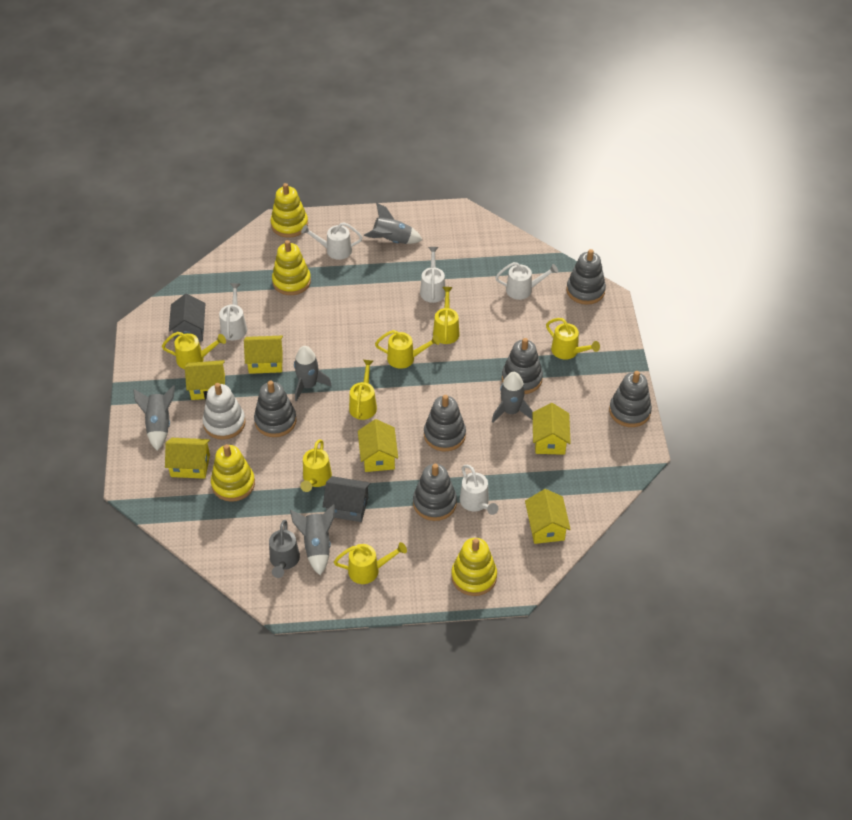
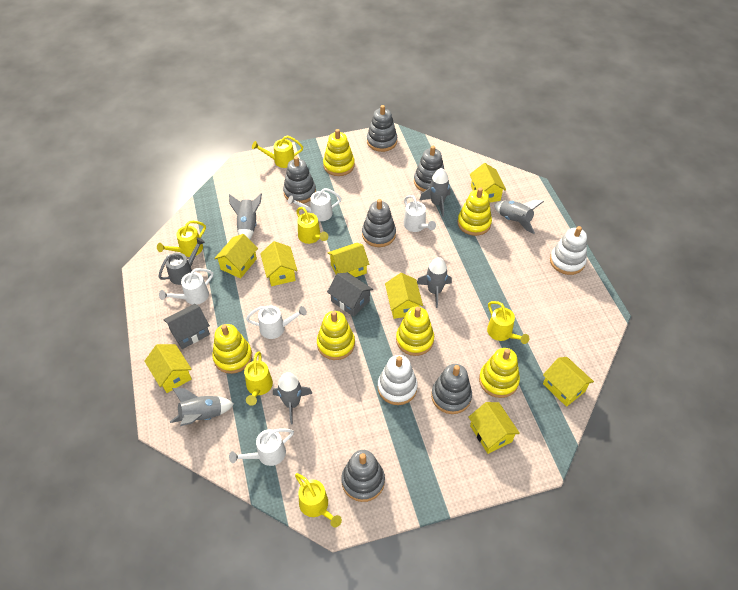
grey rocket: [133,385,175,451] [290,504,335,575] [294,346,332,402] [364,202,423,244] [492,372,533,422] = 5 -> [170,388,234,426] [229,193,262,240] [273,372,313,424] [417,257,452,308] [420,168,451,217] [494,200,544,234] = 6
white stacking toy: [203,383,245,440] = 1 -> [378,355,418,405] [550,226,587,275] = 2
yellow house: [165,438,210,479] [185,360,225,400] [244,336,283,374] [358,419,398,472] [525,489,571,544] [532,403,571,455] = 6 -> [144,344,192,393] [214,234,258,279] [260,241,298,286] [328,243,369,277] [385,273,423,319] [469,402,520,454] [470,163,506,203] [543,357,594,407] = 8
yellow stacking toy: [211,444,255,502] [271,183,308,238] [272,240,311,295] [451,538,497,596] = 4 -> [212,324,252,374] [317,311,355,360] [323,129,355,176] [396,307,434,356] [458,187,492,236] [479,348,520,398] = 6
yellow watering can: [162,332,226,369] [300,440,332,492] [334,542,407,584] [349,360,377,420] [375,330,440,369] [433,287,460,344] [546,318,600,360] = 7 -> [157,221,206,257] [244,351,273,406] [252,135,303,168] [295,473,342,528] [296,207,328,244] [487,301,529,344] = 6

